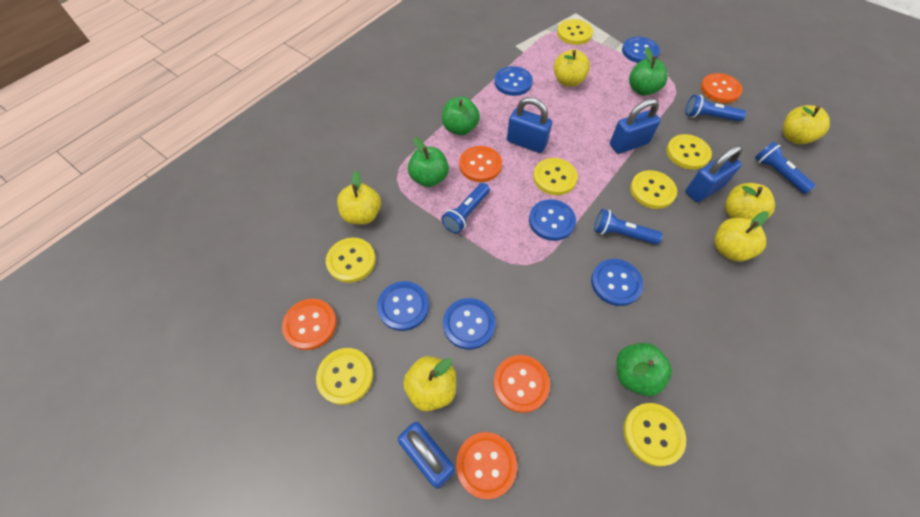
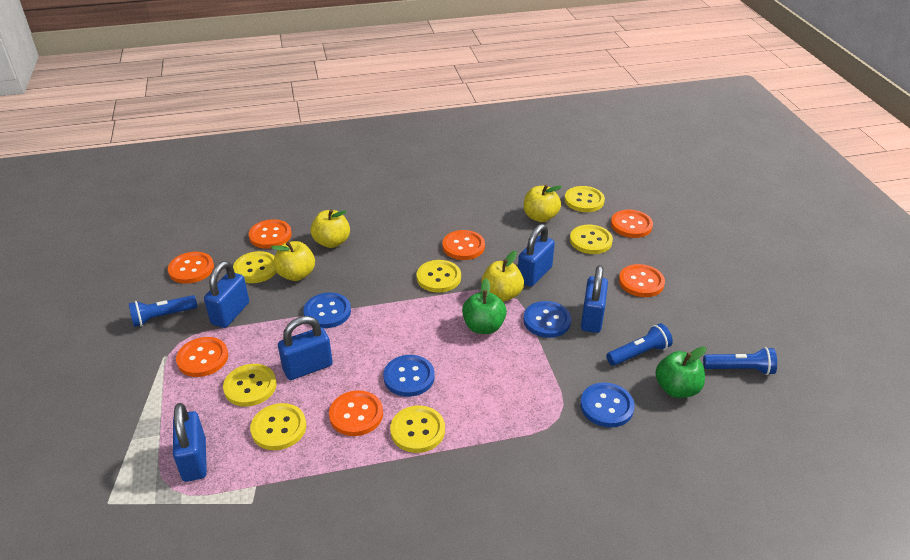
blue button: [377,281,429,331] [443,298,495,350] [495,66,533,96] [529,199,576,241] [591,259,643,306] [622,37,660,63] = 6 -> [303,293,351,328] [383,355,435,397] [523,301,571,338] [580,383,635,427] = 4
blue flashlight: [441,183,490,234] [594,209,663,245] [685,95,746,122] [755,142,816,194] = 4 -> [129,295,197,327] [606,323,673,366] [703,347,777,375] = 3
blue padlock: [398,422,455,489] [507,97,552,153] [610,98,661,154] [685,145,743,202] = 4 -> [173,403,207,482] [204,261,249,328] [278,316,333,380] [518,224,555,287] [581,265,608,333] = 5
green apple: [408,137,449,187] [442,97,480,135] [616,343,672,396] [629,47,667,96] = 4 -> [462,279,507,334] [655,346,706,398] = 2
orange button: [282,299,337,350] [456,432,517,499] [459,146,502,182] [493,355,550,413] [701,73,743,103] = 5 -> [168,252,214,284] [176,337,228,377] [249,219,292,249] [329,390,383,436] [443,230,485,260] [611,210,653,238] [619,264,665,297] = 7
yellow apple: [337,170,381,225] [403,356,456,411] [554,49,590,87] [714,211,769,262] [725,183,775,220] [783,105,830,144] = 6 -> [271,241,315,281] [310,209,350,248] [481,251,524,302] [524,185,562,222] = 4

